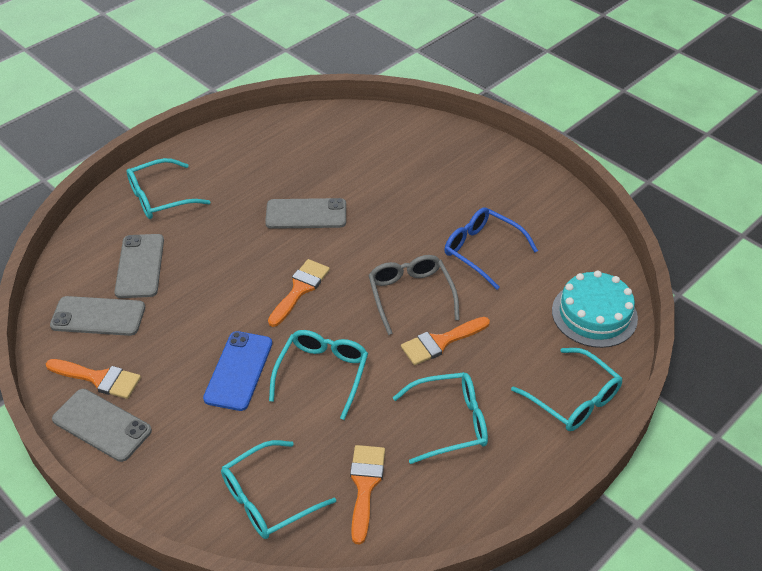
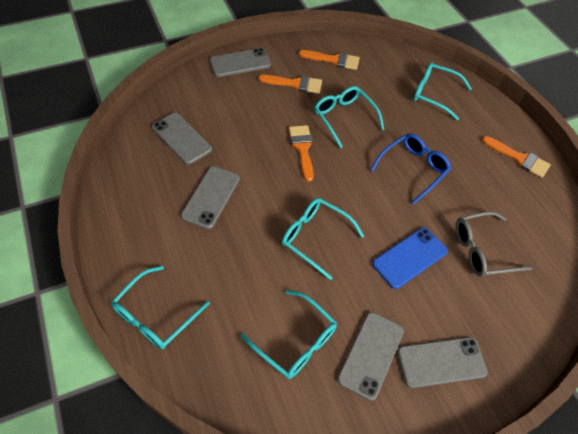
grey phone: [50,296,145,336] [52,389,152,462] [114,234,164,298] [265,198,346,229] = 4 -> [152,113,212,165] [181,166,240,229] [210,48,271,77] [337,312,404,401] [397,337,488,388] = 5
turquoise cake: [552,270,638,348] = 1 -> none = 0

